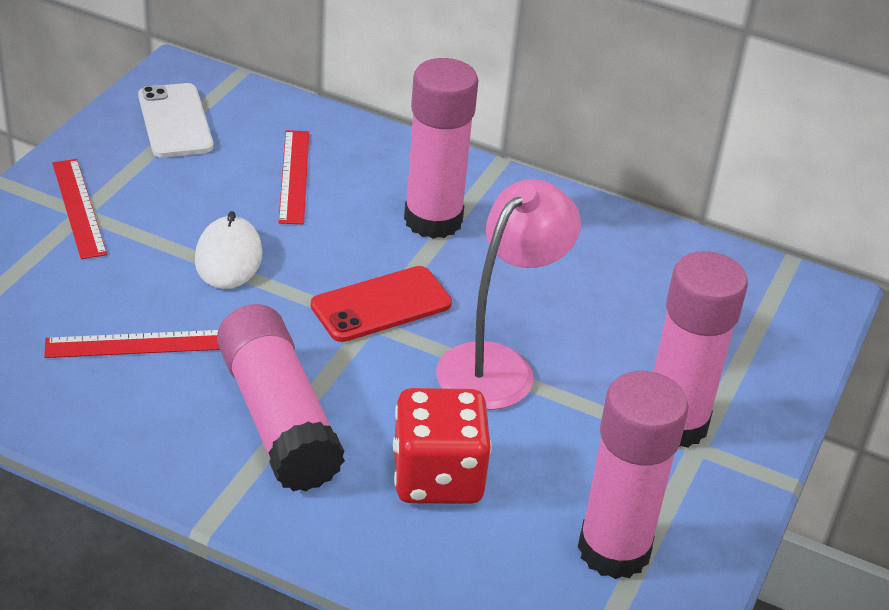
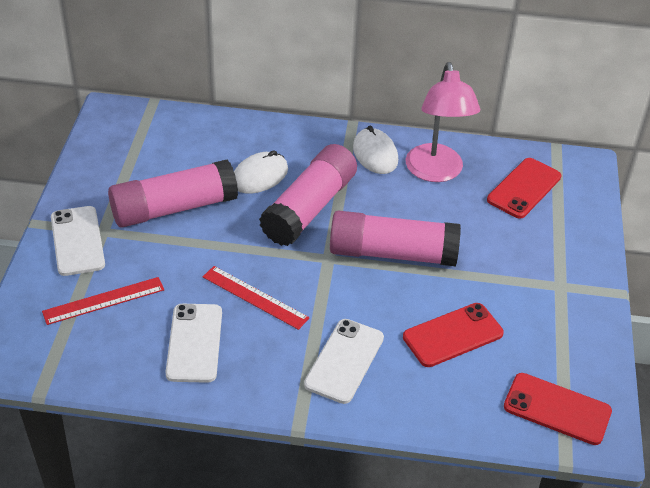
pink glue stick: [217,304,345,491] [404,58,478,239] [578,371,689,579] [653,251,748,448] = 4 -> [108,159,238,228] [259,144,357,246] [330,211,461,266] = 3
red dice: [393,388,492,504] = 1 -> none = 0
red phone: [311,266,452,342] = 1 -> [403,303,504,367] [487,158,561,219] [504,373,612,445] = 3
red ruler: [44,330,220,358] [52,159,107,259] [278,130,309,224] = 3 -> [42,277,164,325] [203,266,309,330] = 2
white mouse: [195,211,262,289] = 1 -> [234,150,288,194] [353,126,398,174] = 2
white phone: [138,83,213,157] = 1 -> [51,206,105,276] [165,304,222,383] [304,319,384,404] = 3

